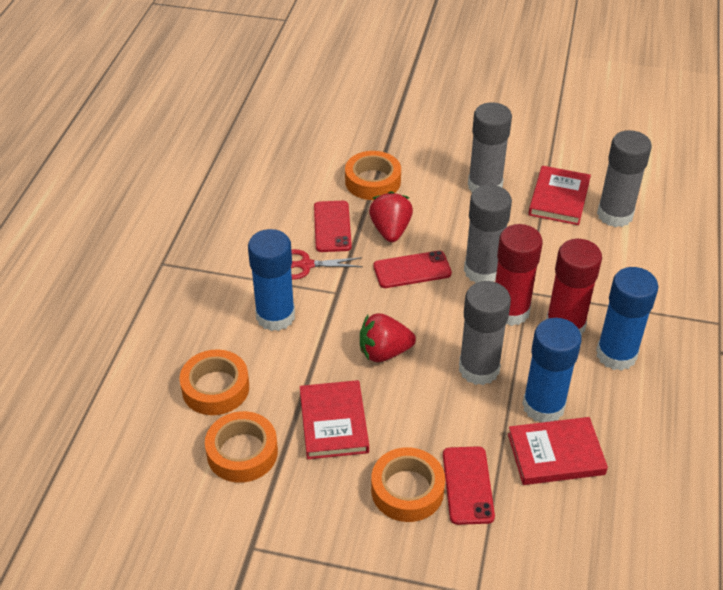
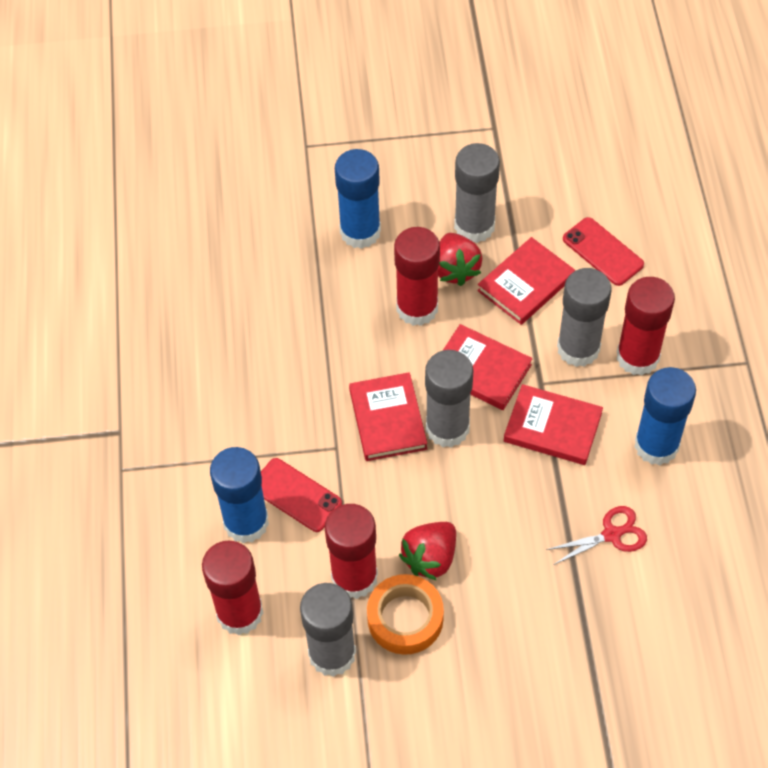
orange tape: [180,349,249,415] [205,411,278,483] [345,151,401,200] [371,447,445,522] = 4 -> [367,574,444,655] = 1
red book: [300,380,369,459] [508,417,608,485] [529,166,591,225] = 3 -> [349,372,427,461] [443,324,533,410] [477,237,575,325] [504,384,603,465] = 4
red glue stick: [495,224,543,326] [546,239,602,336] = 2 -> [202,540,263,635] [325,504,378,599] [394,227,440,326] [616,277,675,376] = 4
red phone: [314,201,352,252] [373,251,452,288] [443,446,495,525] = 3 -> [261,458,342,532] [563,217,644,286] = 2

